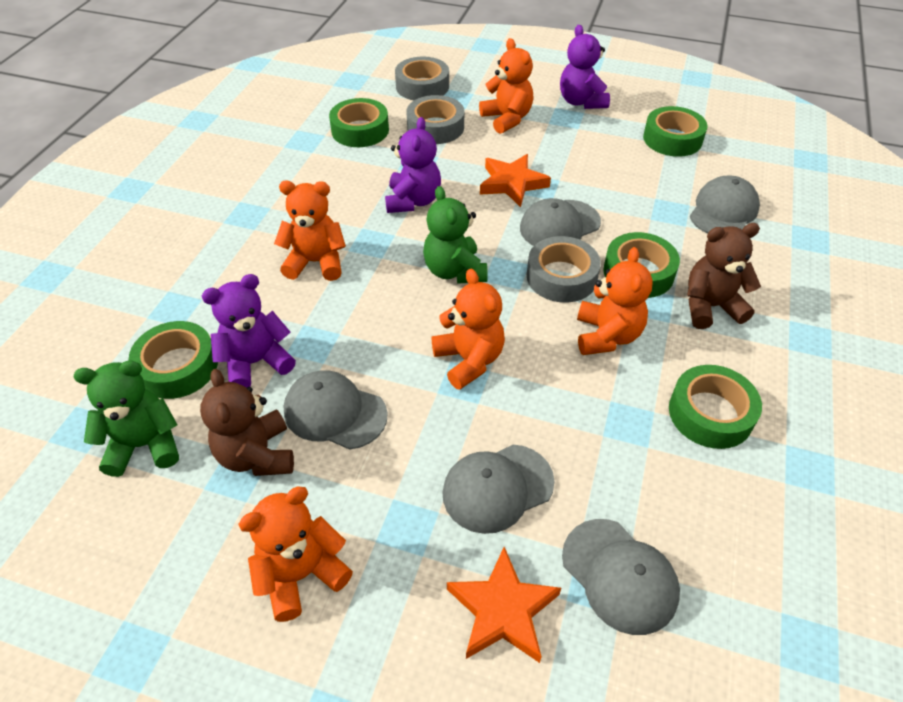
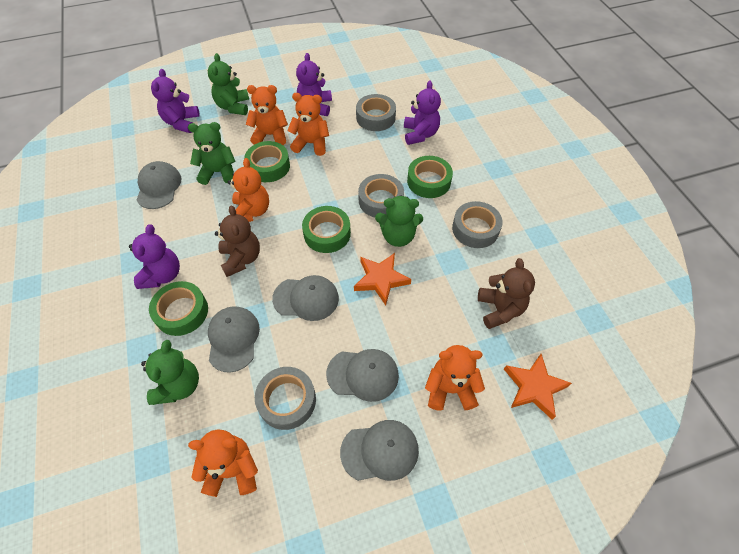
green tape: [129,321,218,399] [329,98,389,147] [604,232,680,298] [643,106,707,157] [669,365,762,449] = 5 -> [149,281,208,336] [244,141,290,182] [302,206,351,253] [407,156,453,198] = 4
green teddy bear: [74,360,179,477] [423,186,488,284] = 2 -> [141,340,199,405] [188,122,236,185] [208,53,249,115] [375,195,423,247] = 4
grey tape: [395,57,449,100] [406,95,464,144] [527,236,601,303] = 3 -> [255,367,316,430] [356,94,396,131] [358,174,404,217] [452,201,503,248] = 4
purple teddy bear: [202,274,296,388] [385,117,441,213] [560,25,610,109] = 3 -> [129,224,180,289] [151,69,200,133] [296,53,332,116] [404,81,441,145] = 4

